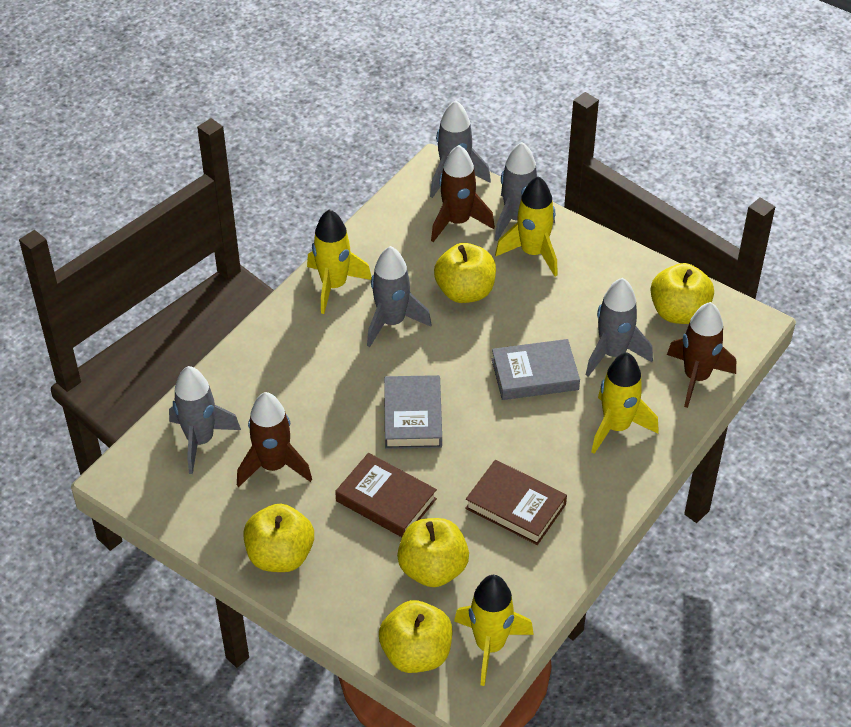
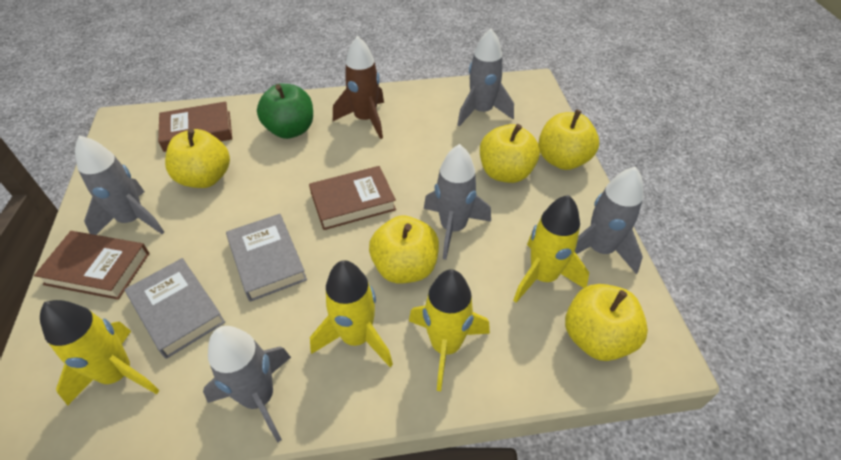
brown book: [335,453,437,537] [465,460,567,545] = 2 -> [34,231,150,300] [158,102,232,152] [309,166,396,230] = 3
brown rocket: [237,392,312,487] [431,145,495,242] [667,302,736,408] = 3 -> [333,36,384,139] = 1
green apple: none = 0 -> [257,84,313,139] = 1

